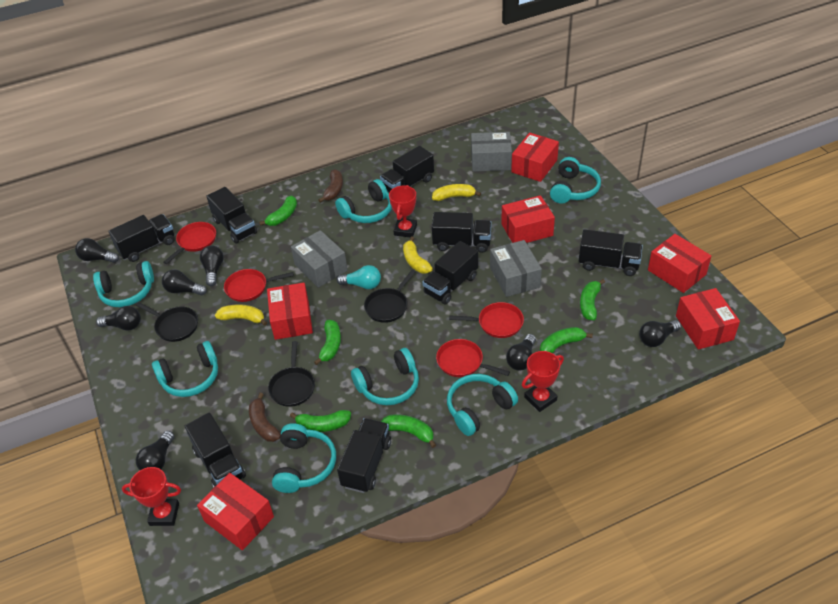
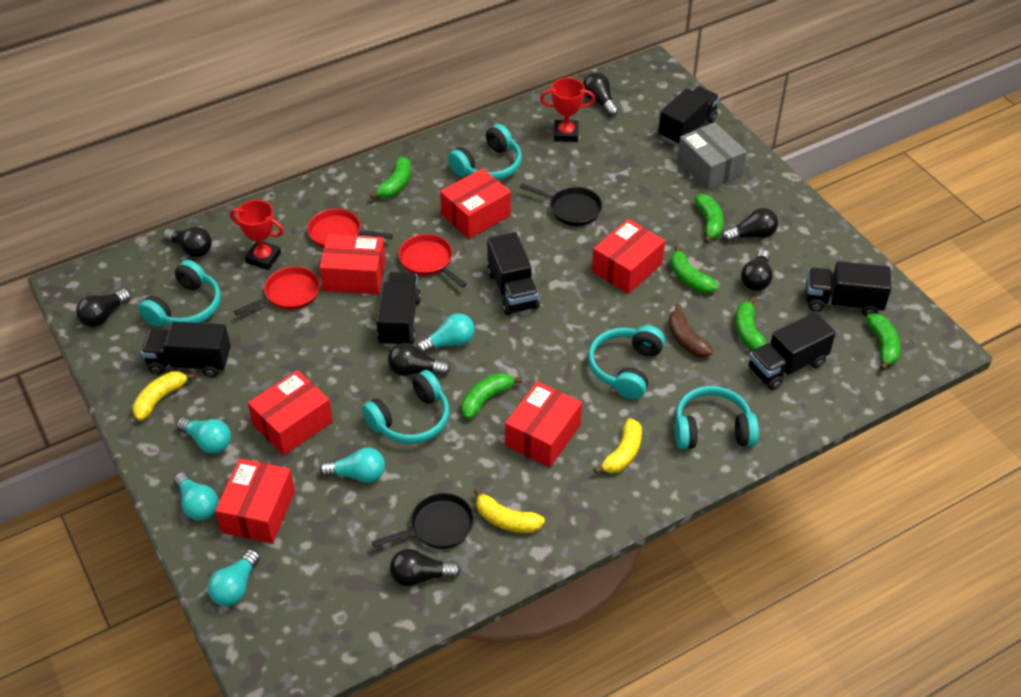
black pan: [136,302,198,342] [268,341,315,407] [364,270,415,323] = 3 -> [372,493,474,549] [520,183,602,226] = 2
black truck: [108,214,175,262] [185,413,246,488] [206,187,257,244] [337,418,391,493] [380,146,434,192] [422,241,478,305] [432,212,492,253] [579,229,643,276] = 8 -> [141,322,231,378] [376,272,421,347] [487,232,540,315] [658,86,720,146] [748,312,836,390] [806,261,891,317] = 6
brown banana: [249,393,281,442] [318,169,343,203] = 2 -> [668,304,714,357] = 1
grey box: [291,230,348,288] [471,132,512,172] [490,240,542,297] = 3 -> [677,122,747,190] = 1
red pan: [164,222,216,264] [224,269,294,302] [436,339,510,377] [449,302,524,338] = 4 -> [234,267,320,315] [308,209,393,248] [398,234,467,288] = 3
red trophy: [122,467,181,526] [389,185,417,237] [522,351,564,412] = 3 -> [230,200,284,270] [540,78,595,142] = 2
turquoise headphones: [93,261,154,307] [152,341,218,397] [272,423,336,493] [335,179,392,223] [351,348,419,405] [447,374,518,436] [550,157,601,204] = 7 -> [138,260,221,327] [362,370,449,444] [448,124,522,180] [588,325,665,399] [675,386,759,449] = 5
turquoise light bulb: [337,265,381,289] = 1 -> [174,472,218,520] [176,417,231,454] [208,549,260,606] [320,448,385,483] [416,313,475,354] = 5

